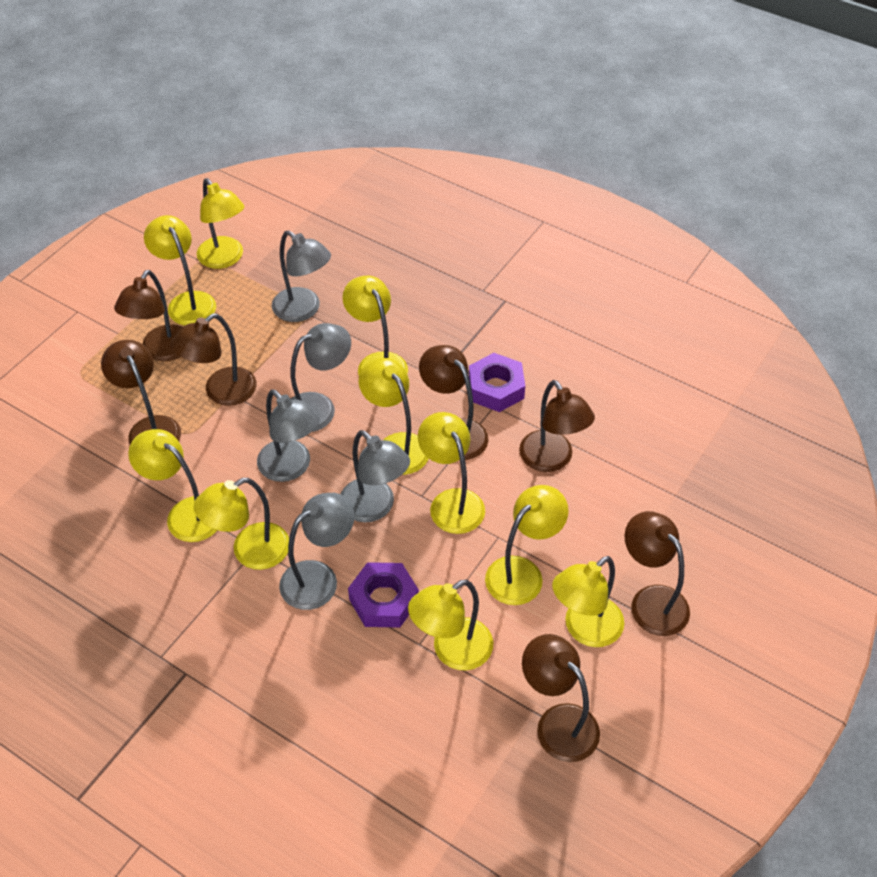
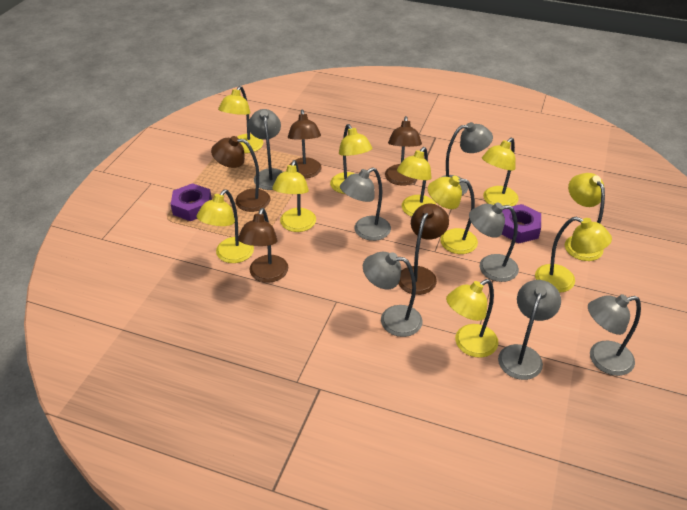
brown lamp: [101,340,181,444] [114,270,182,361] [171,314,257,406] [419,345,488,460] [519,380,595,472] [522,634,600,762] [625,511,690,636] = 7 -> [211,136,271,212] [238,208,288,283] [288,110,321,178] [385,116,422,186] [399,203,449,295] = 5
grey lamp: [257,390,320,482] [272,230,331,322] [279,493,354,610] [290,323,351,432] [341,430,410,522] = 5 -> [248,109,283,190] [340,167,391,241] [363,252,423,337] [442,122,493,195] [469,202,519,282] [498,280,561,380] [588,294,641,376] = 7

